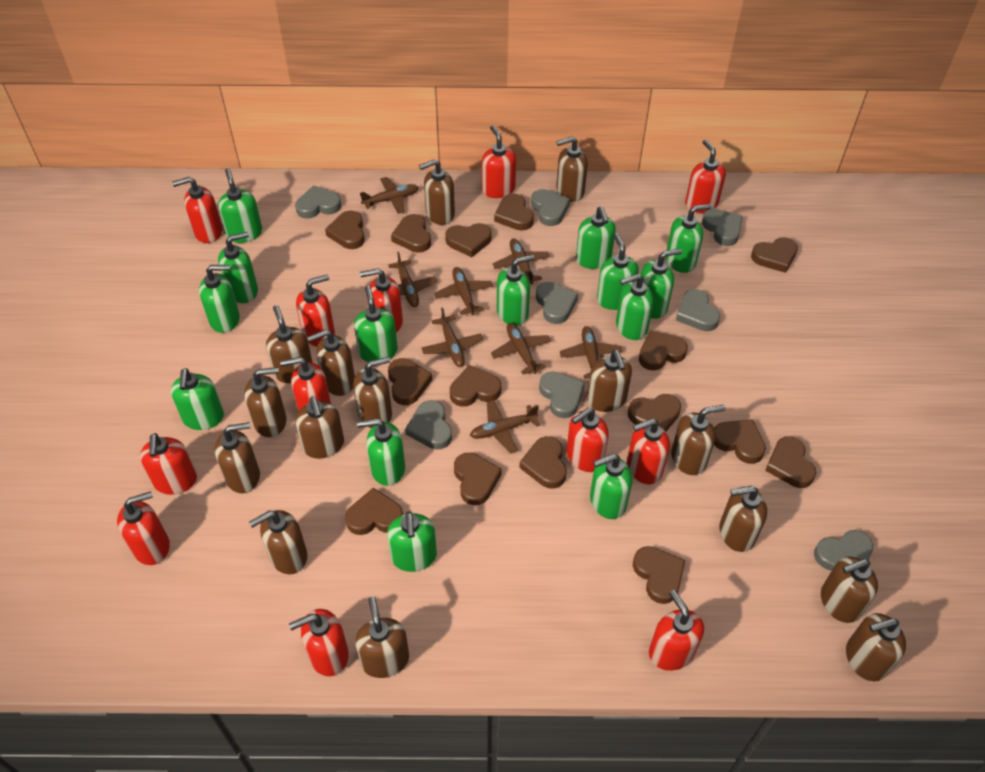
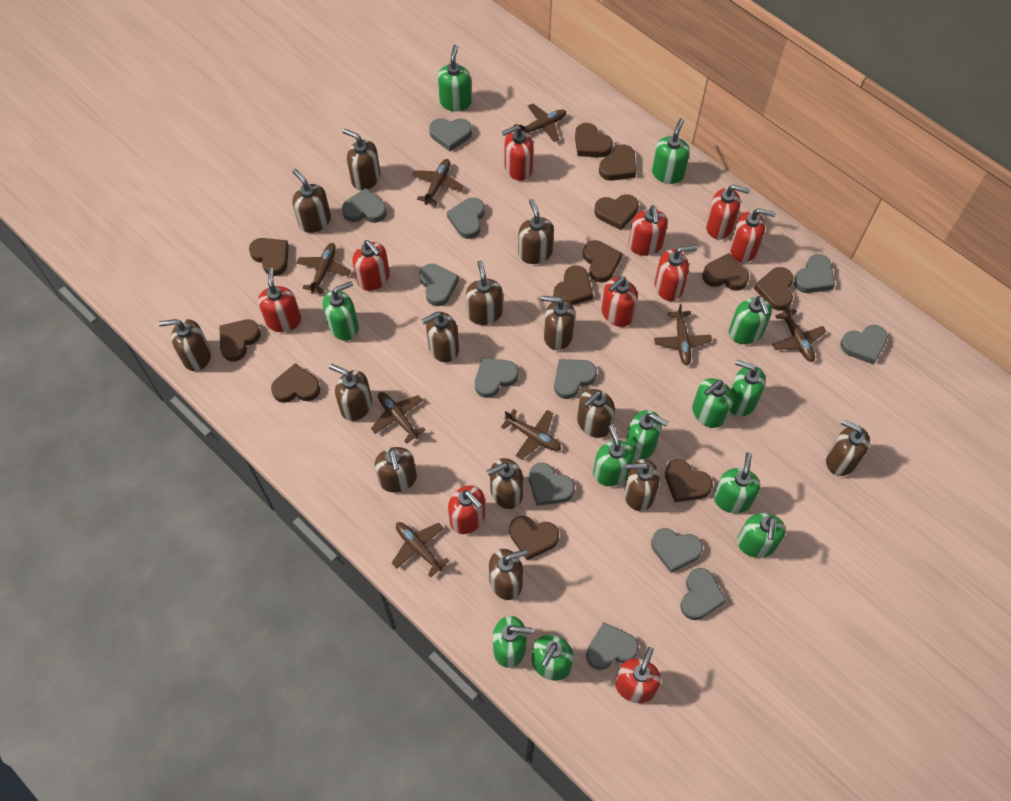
brown heart: [325,211,365,249] [345,488,403,535] [388,358,432,405] [391,214,431,253] [445,223,492,258] [450,365,501,407] [454,453,502,505] [494,193,534,231] [519,436,567,489] [628,394,681,432] [633,546,685,604] [639,330,688,370] [714,419,766,464] [751,237,798,273] [765,436,816,488] = 15 -> [220,320,261,361] [249,238,289,276] [271,363,320,403] [509,516,559,560] [553,265,593,305] [575,123,613,157] [583,240,622,283] [594,194,639,230] [599,144,636,181] [665,459,713,502] [702,253,749,291] [754,267,793,311] = 12
brown soap dispenser: [215,422,260,493] [244,367,287,437] [249,510,307,574] [266,305,313,383] [295,397,344,459] [307,329,355,396] [353,357,392,428] [355,597,409,678] [419,159,455,225] [556,136,588,202] [587,350,632,412] [671,405,726,475] [719,486,767,552] [821,557,878,623] [846,613,906,681] = 15 -> [159,319,211,371] [292,169,331,233] [329,364,372,421] [342,129,381,190] [375,447,417,493] [422,312,459,363] [466,260,503,325] [487,458,524,509] [489,549,527,600] [518,199,554,264] [542,296,575,350] [577,389,615,438] [624,459,660,511] [826,419,870,476] = 14
green soap dispenser: [171,368,224,430] [199,265,240,333] [218,168,262,243] [218,232,258,303] [354,285,398,362] [357,419,405,486] [387,511,437,572] [497,255,534,326] [576,206,616,269] [590,454,632,519] [597,233,639,310] [616,274,654,340] [641,249,682,319] [666,204,711,273] = 14 -> [323,281,359,341] [438,45,472,111] [493,616,533,668] [532,635,574,681] [593,425,635,486] [626,410,669,461] [652,118,690,184] [692,378,733,428] [714,452,760,513] [729,296,772,344] [730,360,766,416] [737,513,786,558] = 12
grey heart: [295,185,341,219] [405,400,452,450] [531,189,570,226] [536,282,578,324] [539,372,585,418] [676,289,720,331] [702,209,743,246] [814,530,873,571] = 8 -> [342,188,387,223] [419,264,459,306] [429,118,472,151] [447,198,484,239] [475,358,518,398] [529,463,575,506] [554,359,597,399] [586,622,639,670] [651,528,703,573] [681,568,726,620] [794,254,835,293] [840,325,888,364] = 12
red soap dispenser: [117,491,170,565] [140,433,197,495] [172,177,222,243] [280,357,331,412] [289,609,349,676] [296,274,335,347] [360,268,403,332] [482,125,516,198] [567,408,609,472] [627,418,670,484] [649,590,704,671] [685,139,726,213] = 12 -> [258,268,301,332] [353,240,390,291] [448,485,485,534] [502,125,533,181] [601,277,638,327] [615,647,661,703] [628,205,668,256] [655,245,697,301] [706,185,750,240] [730,208,776,263] = 10

